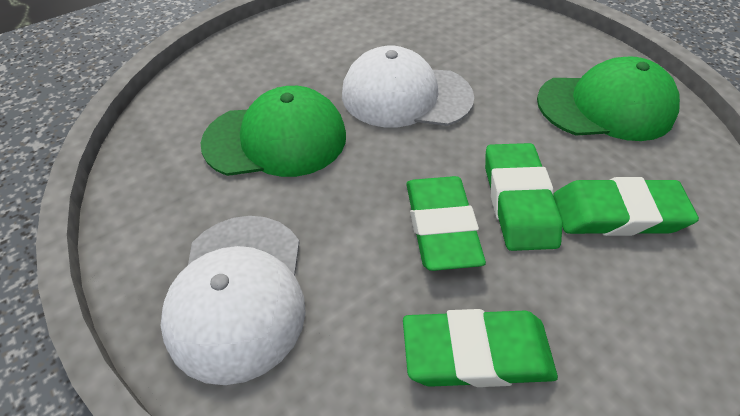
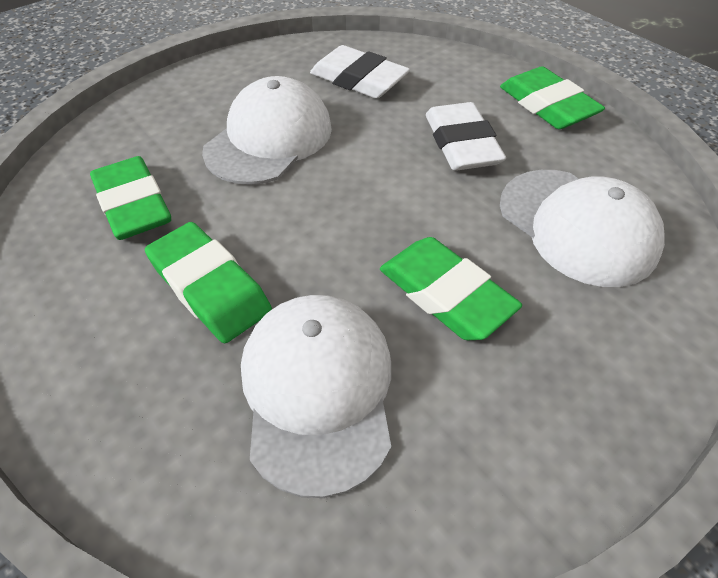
green cap: [201,86,346,177] [537,57,680,141] = 2 -> none = 0
white cap: [160,216,306,385] [342,46,474,127] = 2 -> [202,76,332,185] [241,295,391,498] [500,170,665,287] = 3
white eraser: none = 0 -> [310,45,410,99] [426,102,506,171] = 2

